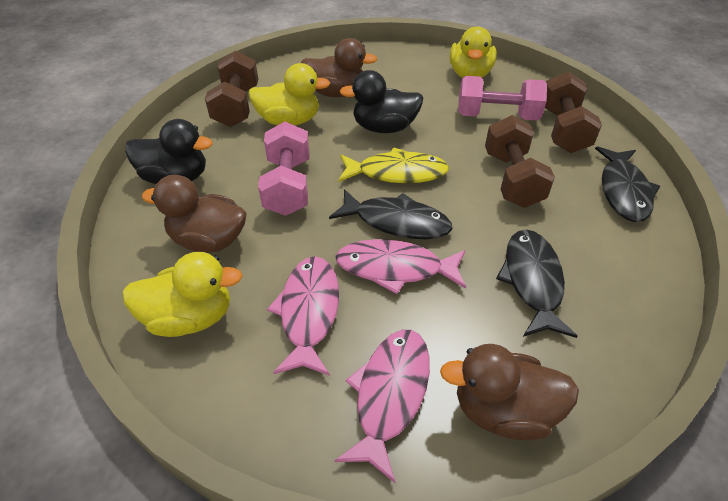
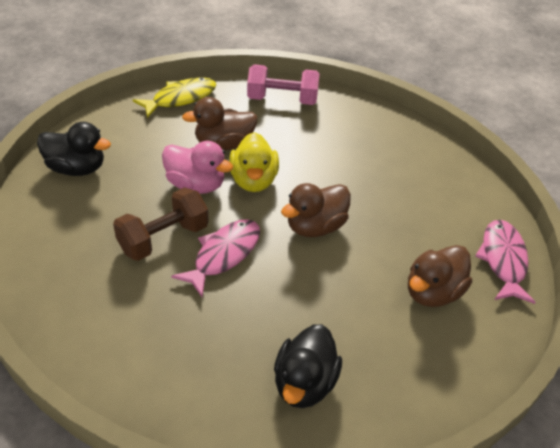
black fish: [329,189,453,239] [496,229,578,338] [595,146,660,222] = 3 -> none = 0
brown dumbbell: [205,51,258,127] [485,115,555,208] [545,71,602,153] = 3 -> [113,187,209,261] = 1
pink duck: none = 0 -> [162,141,233,194] = 1
pink dumbbell: [258,122,309,216] [458,76,547,121] = 2 -> [247,64,319,105] = 1
pink fish: [267,256,339,376] [335,239,466,294] [335,330,430,483] = 3 -> [171,219,260,297] [475,220,536,304] = 2
yellow duck: [122,252,243,337] [248,63,330,126] [450,26,497,78] = 3 -> [229,132,279,192] = 1

